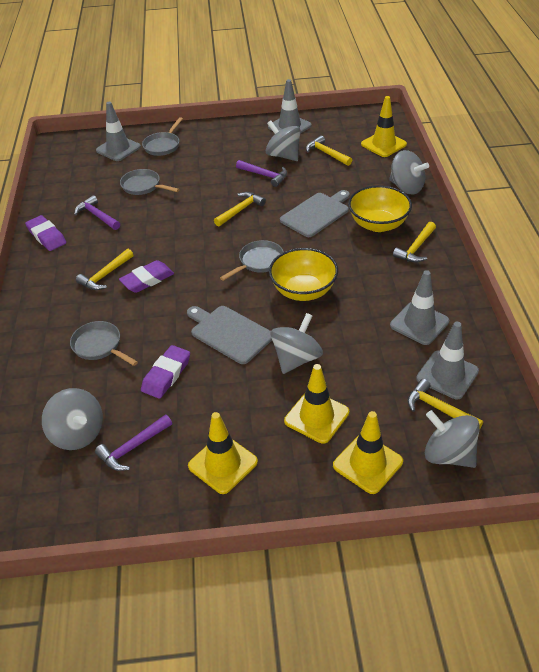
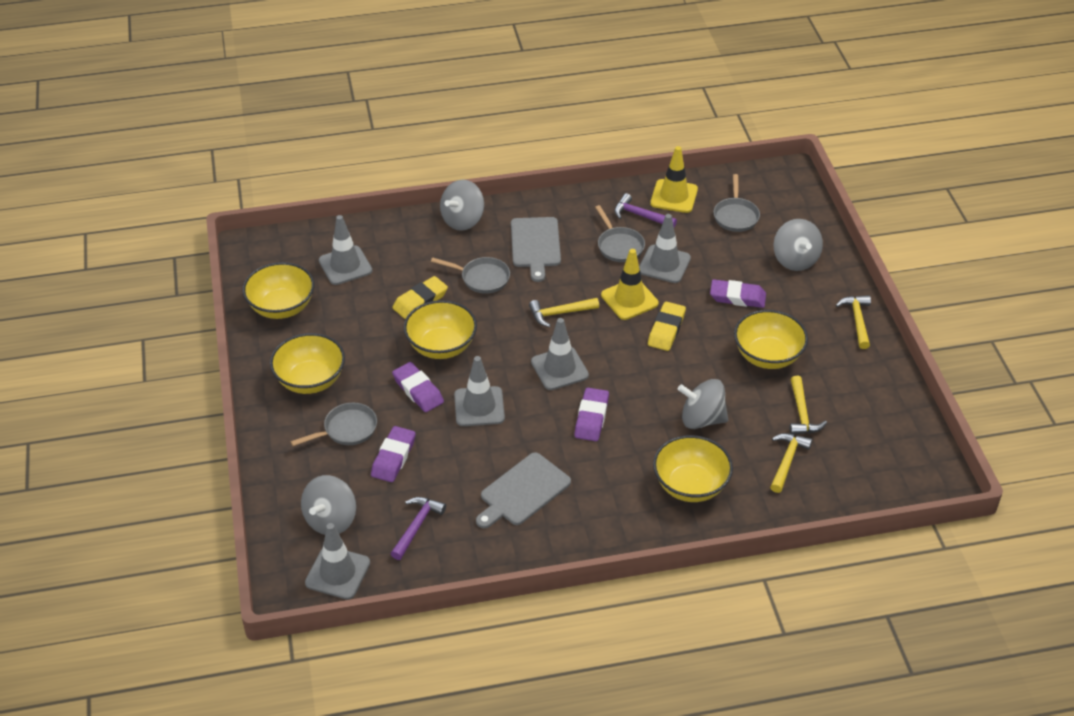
grey spinning top: [42,388,103,450] [266,121,300,161] [270,313,323,374] [389,150,429,194] [425,410,480,468] = 5 -> [301,475,356,535] [440,180,484,231] [678,379,728,429] [774,219,823,271] = 4
grey traffic cone: [96,102,141,161] [268,79,312,134] [390,270,449,345] [416,322,479,399] = 4 -> [305,523,370,599] [319,215,372,285] [454,356,505,426] [531,318,589,390] [639,214,691,283] = 5
purple eraser: [25,215,66,251] [119,260,174,293] [141,345,190,399] = 3 -> [371,426,416,482] [392,362,444,412] [574,388,609,441] [710,279,766,308] = 4
purple hammer: [75,195,120,230] [95,414,172,471] [236,160,287,187] = 3 -> [391,497,446,560] [614,193,677,227] = 2
yellow bowl: [269,248,338,301] [348,185,412,232] = 2 -> [243,262,314,319] [270,333,345,394] [404,300,477,359] [653,435,733,502] [734,310,808,369] = 5
yellow eraser: none = 0 -> [392,276,448,319] [648,301,686,351] = 2
yellow hammer: [76,249,134,290] [214,192,266,227] [306,135,352,166] [393,222,436,262] [408,379,483,430] = 5 -> [529,298,599,327] [770,433,812,493] [790,376,827,434] [836,295,871,349] = 4
yellow traffic cone: [188,412,258,494] [284,364,349,444] [333,411,403,494] [361,96,407,157] = 4 -> [601,249,659,320] [650,146,698,213] = 2

